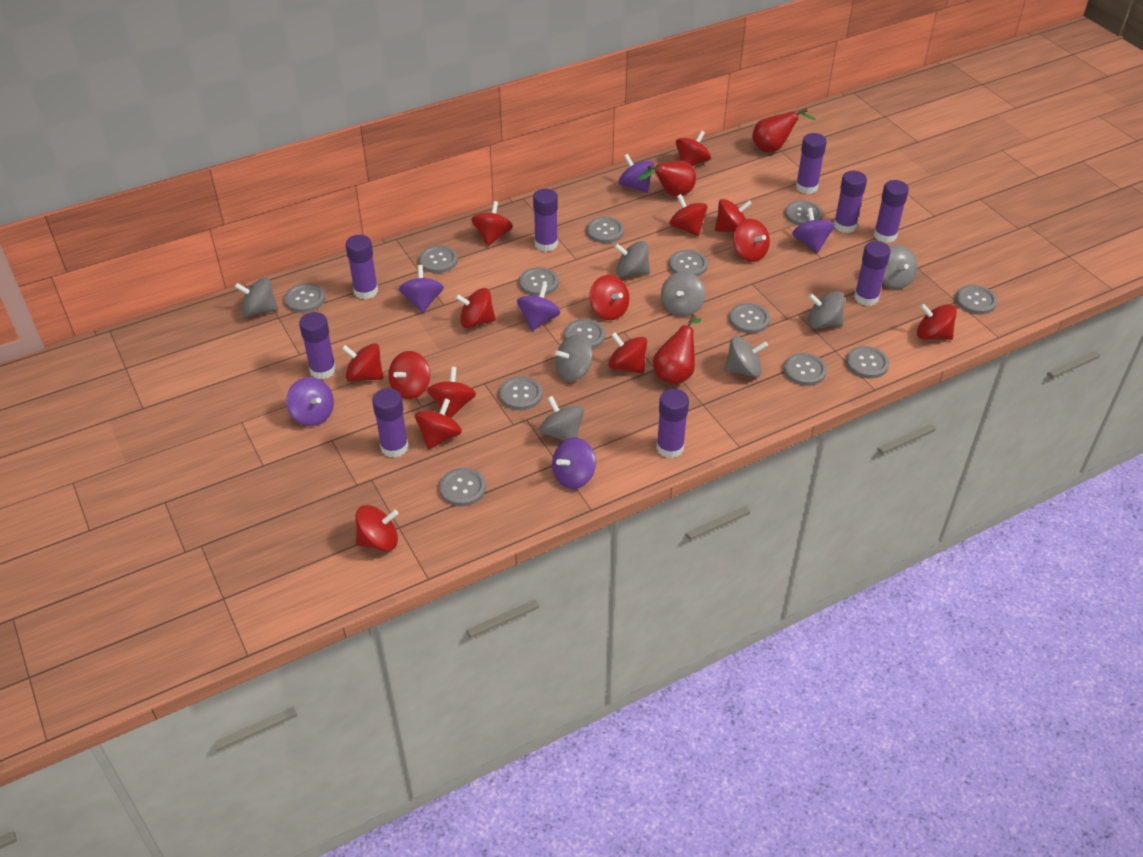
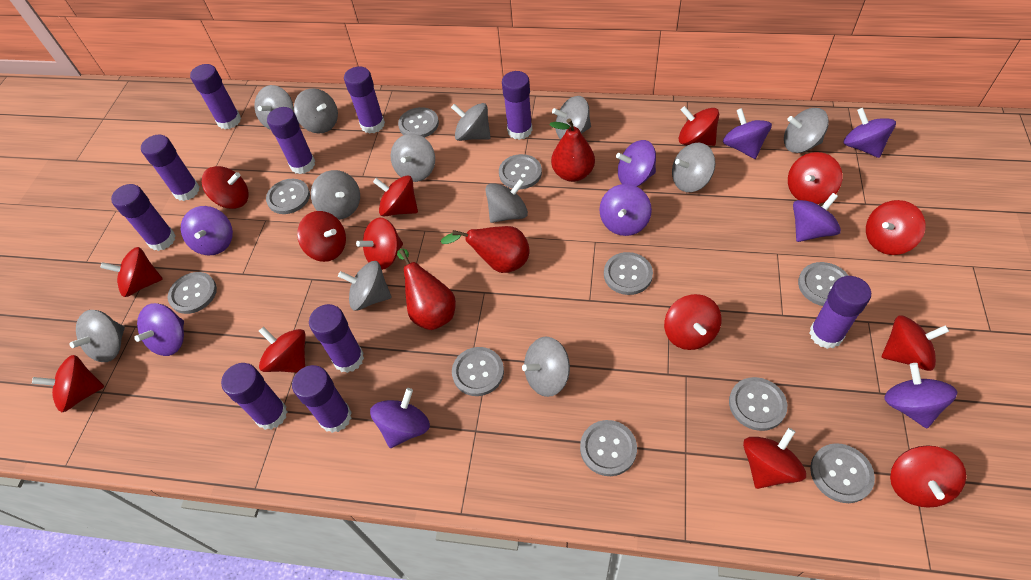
grey button: [284,283,325,313] [419,245,458,273] [439,468,486,506] [499,376,543,410] [519,267,559,296] [564,319,605,349] [587,217,624,243] [669,250,708,276] [729,303,770,333] [784,353,827,386] [785,201,823,225] [846,346,889,379] [955,285,997,314] = 13 -> [168,272,217,314] [266,179,310,214] [398,107,439,138] [452,347,504,396] [499,154,542,189] [580,420,637,476] [604,252,653,295] [729,377,787,431] [798,262,849,306] [810,443,875,503] = 10
grey spinning top: [234,277,278,317] [539,396,584,441] [555,335,593,382] [614,241,650,277] [661,271,705,317] [724,336,768,377] [808,291,845,329] [882,245,917,289] = 8 -> [69,310,125,362] [254,85,294,130] [294,88,338,134] [311,170,360,220] [338,261,392,311] [391,133,435,182] [451,103,491,141] [485,178,528,223] [522,337,570,397] [552,96,591,139] [672,143,715,192] [784,108,829,153] = 12
purple glue stick: [299,312,336,379] [345,235,378,299] [372,388,408,458] [533,189,558,252] [656,389,689,458] [796,133,827,194] [834,171,867,233] [854,241,891,306] [874,180,909,243] = 9 -> [111,184,176,251] [141,135,200,201] [190,64,241,129] [221,363,287,430] [267,107,315,174] [292,365,352,433] [309,304,364,373] [344,66,385,134] [502,71,533,140] [809,276,871,349] = 10
purple spinning top: [286,377,334,426] [399,265,444,313] [517,283,561,331] [552,438,596,489] [619,154,654,193] [792,208,835,253] = 6 -> [134,303,184,356] [181,206,233,255] [370,388,430,448] [599,184,652,236] [616,140,656,186] [723,108,772,159] [793,193,841,242] [844,108,896,158] [884,363,957,428] = 9

